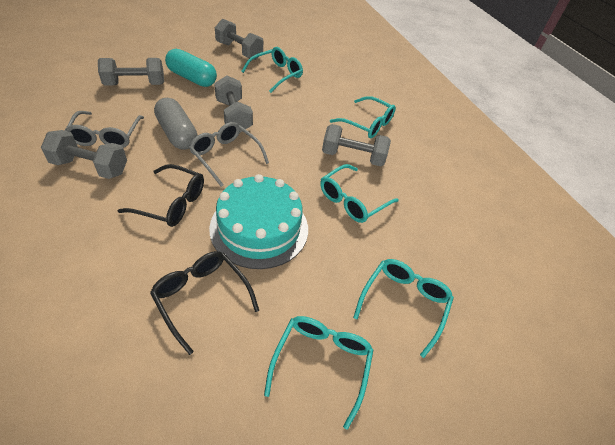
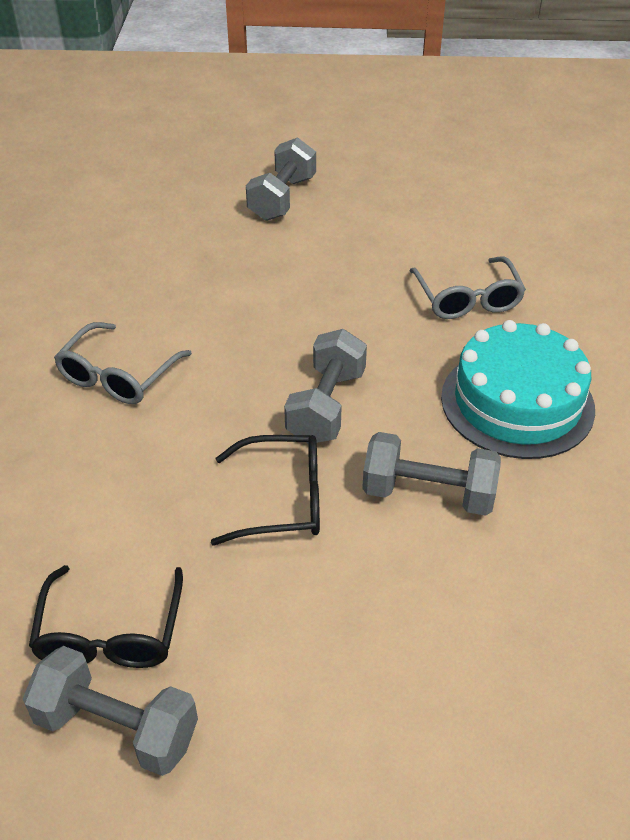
grey capsule: [154,98,198,150] = 1 -> none = 0
grey dumbbell: [41,130,127,179] [98,58,164,86] [214,75,253,133] [215,18,263,60] [322,124,391,166] = 5 -> [23,646,198,776] [246,137,316,221] [284,329,367,443] [362,432,501,516] = 4
turquoise capsule: [165,49,217,87] = 1 -> none = 0
turquoise glasses: [241,47,303,93] [264,316,373,430] [320,164,399,223] [330,96,396,138] [353,259,454,358] = 5 -> none = 0

